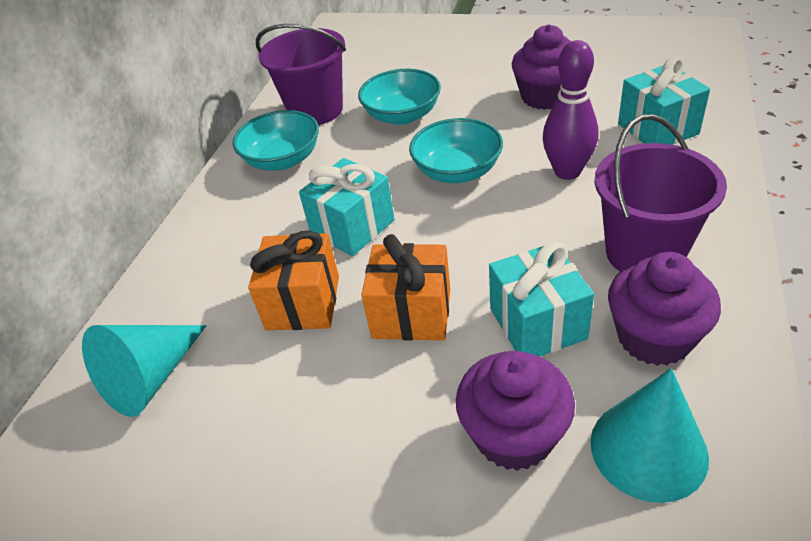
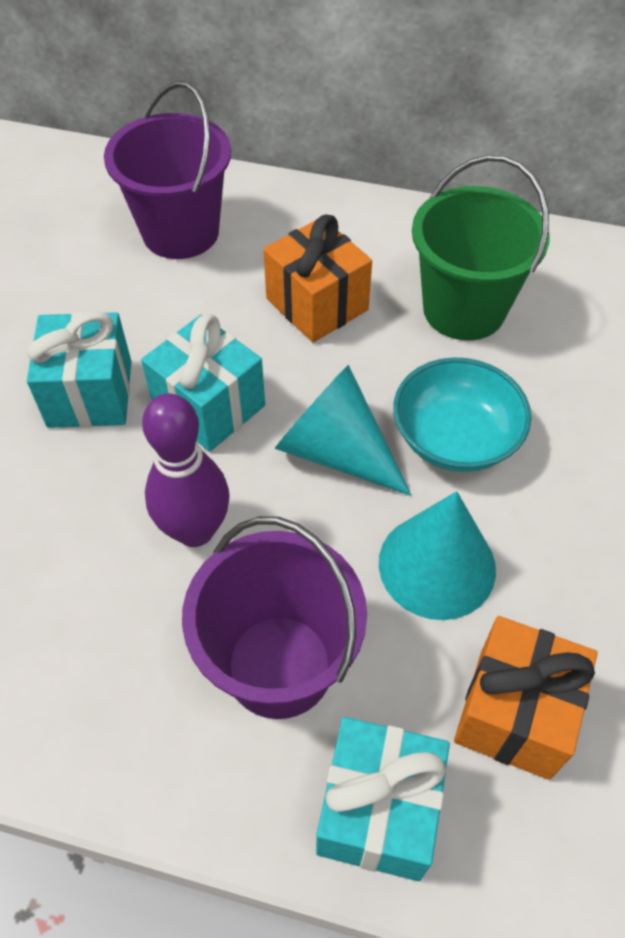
green bucket: none = 0 -> [412,155,550,340] = 1
purple cupcake: [456,351,575,471] [512,24,571,110] [608,252,721,366] = 3 -> none = 0
turquoise bowl: [232,110,319,170] [358,69,441,125] [409,118,503,183] = 3 -> [393,357,531,472] = 1

